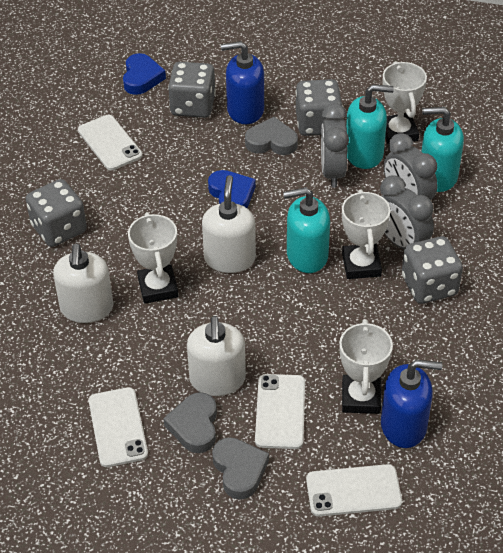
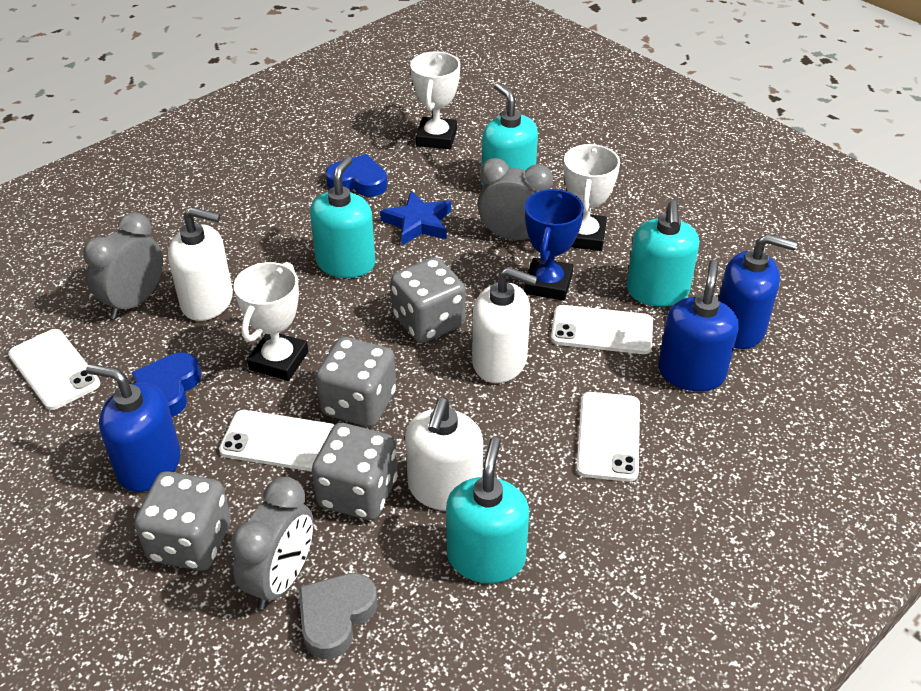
blue soap dispenser: [221,41,264,124] [381,360,442,448] = 2 -> [86,364,181,492] [658,260,739,391] [719,234,797,349] = 3
blue star: none = 0 -> [380,191,451,245] = 1
blue trophy: none = 0 -> [524,189,584,301] = 1
grey heart: [163,392,217,453] [212,437,269,499] [245,117,298,155] = 3 -> [299,573,377,659] = 1
turquoise soap dispenser: [283,187,330,273] [346,84,394,169] [421,107,464,192] = 3 -> [310,156,376,278] [446,437,529,583] [481,83,538,186] [626,200,699,306] = 4
white trophy: [128,212,178,304] [339,319,393,414] [342,190,390,279] [382,61,427,144] = 4 -> [234,262,308,381] [410,51,460,149] [564,144,620,251] = 3

